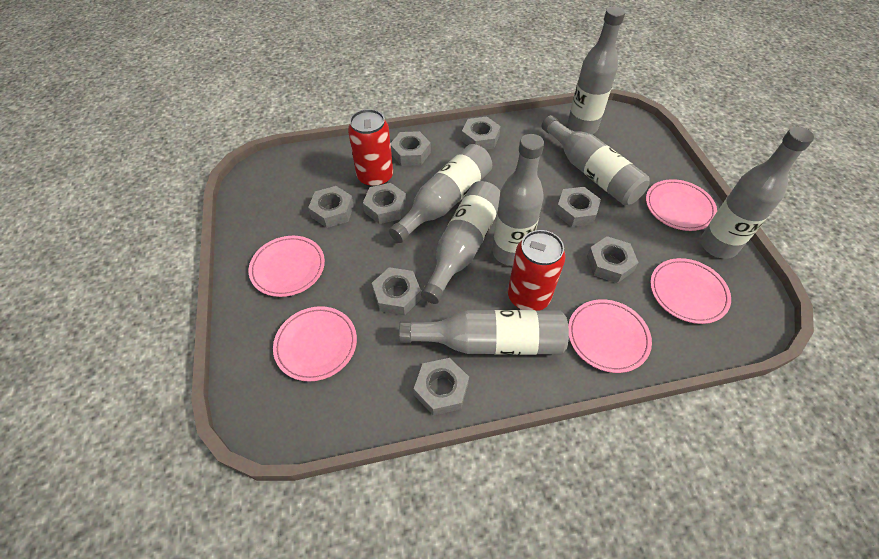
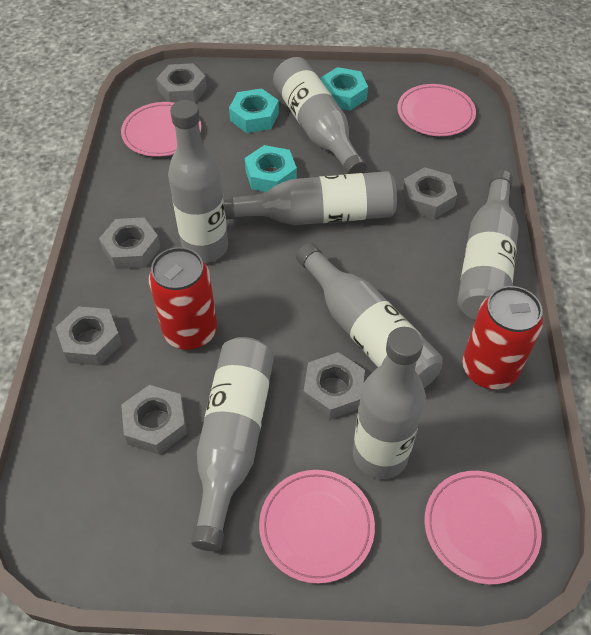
grey nut: [308,186,354,228] [363,183,407,224] [372,267,421,315] [391,131,431,166] [414,358,469,416] [461,117,501,150] [555,187,601,227] [587,236,639,283] = 8 -> [55,306,122,366] [99,217,161,269] [121,385,187,455] [156,63,207,103] [303,352,365,420] [402,167,457,219] = 6
pink plate: [248,236,325,297] [273,306,357,382] [568,299,652,373] [646,179,717,231] [650,258,731,324] = 5 -> [121,102,201,157] [259,470,375,584] [397,84,476,136] [424,471,542,585] = 4
turquoise nut: none = 0 -> [229,89,279,133] [245,145,297,192] [320,67,368,111] = 3

